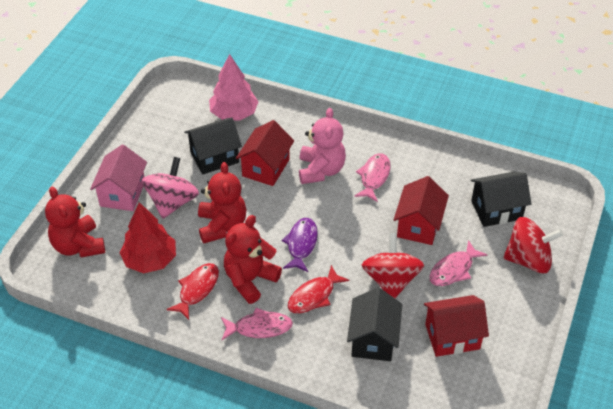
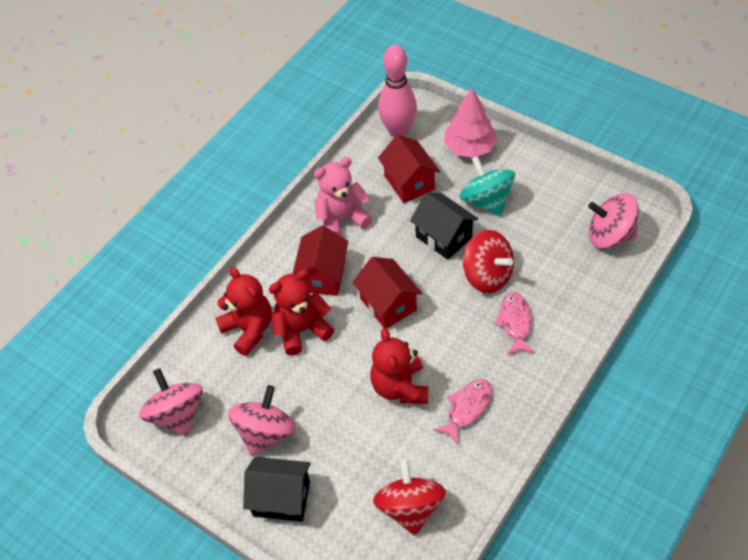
black house: [184,118,242,175] [347,288,402,361] [471,172,531,227] = 3 -> [243,457,311,522] [410,192,478,260] = 2
pink bowling pin: none = 0 -> [378,45,417,137] = 1
pink fish: [221,308,293,340] [354,153,390,202] [430,240,488,286] = 3 -> [433,379,492,445] [494,292,535,355] = 2
pink house: [90,145,147,211] = 1 -> none = 0
pink spinning top: [142,157,199,219] = 1 -> [139,368,203,436] [228,385,296,456] [588,193,639,249] = 3
purple fish: [282,218,318,272] = 1 -> none = 0
red fish: [166,263,219,320] [288,265,349,313] = 2 -> none = 0
red tree: [120,202,176,273] = 1 -> none = 0
turquoise spinning top: none = 0 -> [460,156,515,216] = 1

